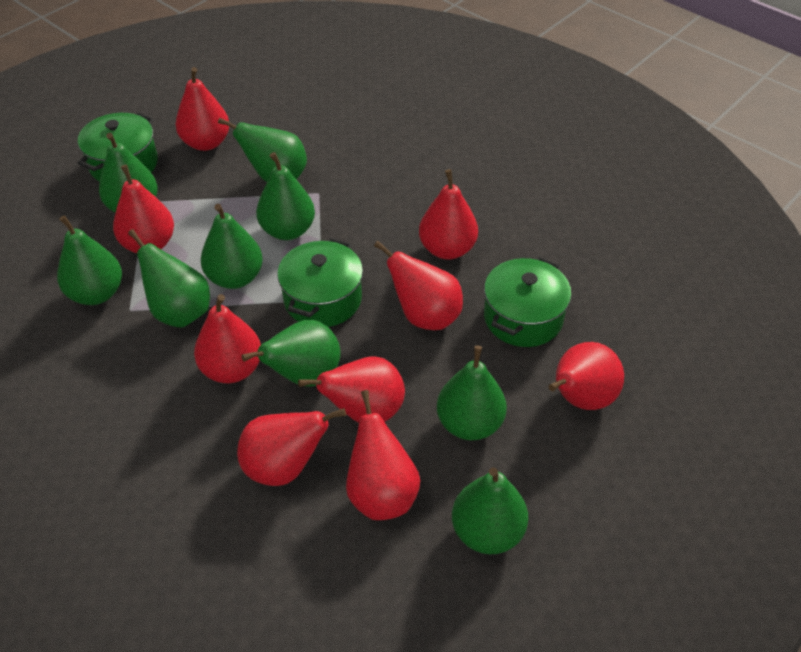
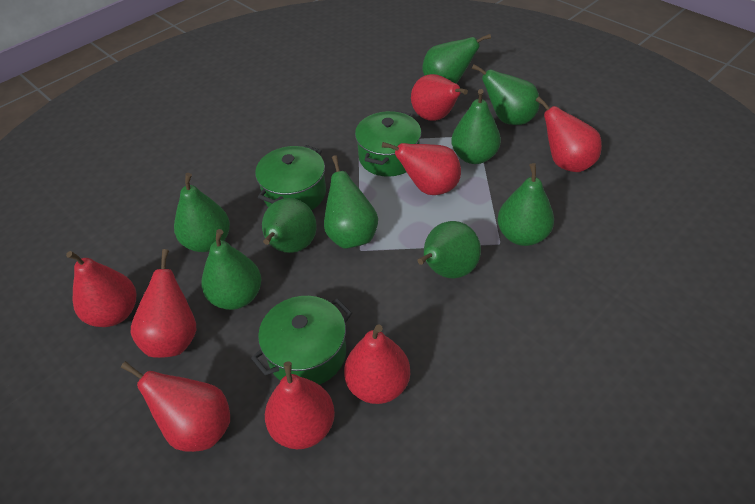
red pear: [113,164,174,253] [175,67,229,151] [194,294,261,383] [237,408,346,486] [298,357,405,423] [346,390,420,520] [374,241,463,330] [419,169,478,260] [549,342,624,410] = 9 -> [66,251,136,327] [121,361,230,452] [131,249,196,358] [265,361,335,449] [344,324,410,404] [382,142,461,195] [411,74,468,121] [535,97,602,172] = 8

